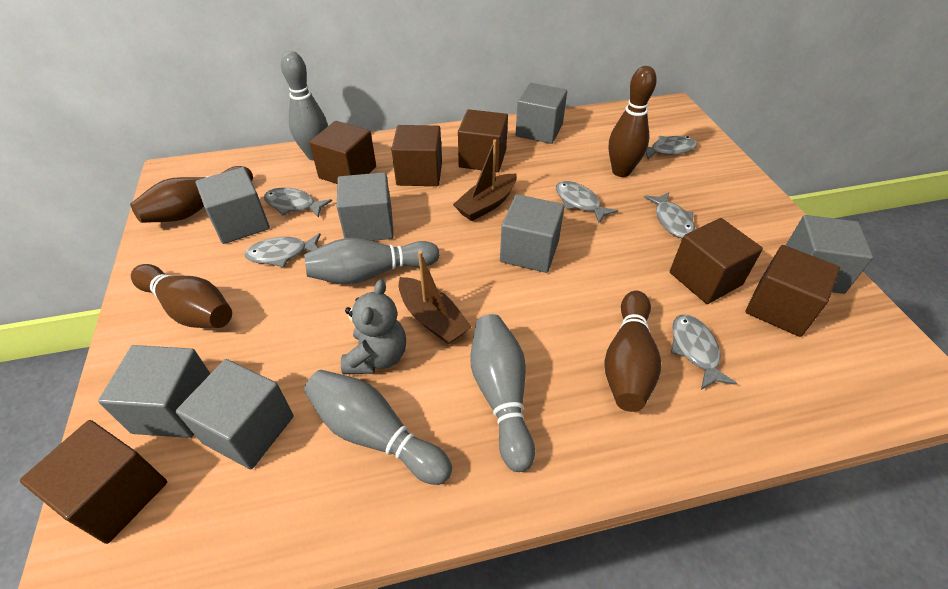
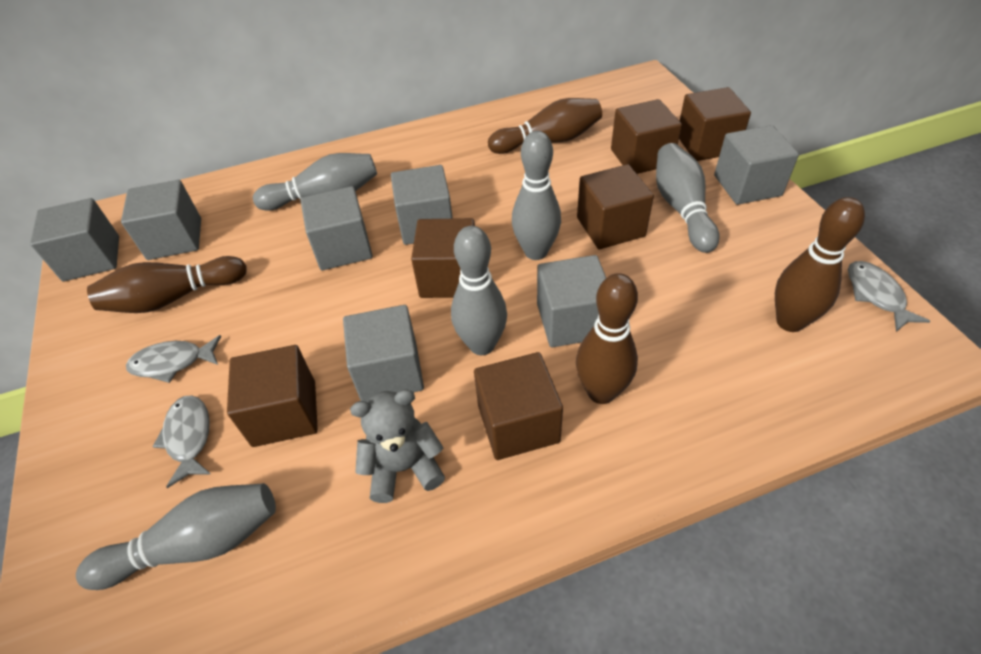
brown boat: [399,251,472,344] [453,140,517,221] = 2 -> none = 0
grey bowling pin: [281,51,328,161] [304,238,440,284] [304,370,452,485] [471,314,535,472] = 4 -> [76,483,276,590] [253,153,377,211] [451,226,507,355] [512,131,561,260] [656,143,720,253] = 5
grey fish: [244,233,321,267] [264,188,332,218] [556,181,618,223] [644,192,695,238] [646,136,697,160] [671,314,737,390] = 6 -> [126,335,221,383] [152,395,211,488] [848,261,930,332] = 3

